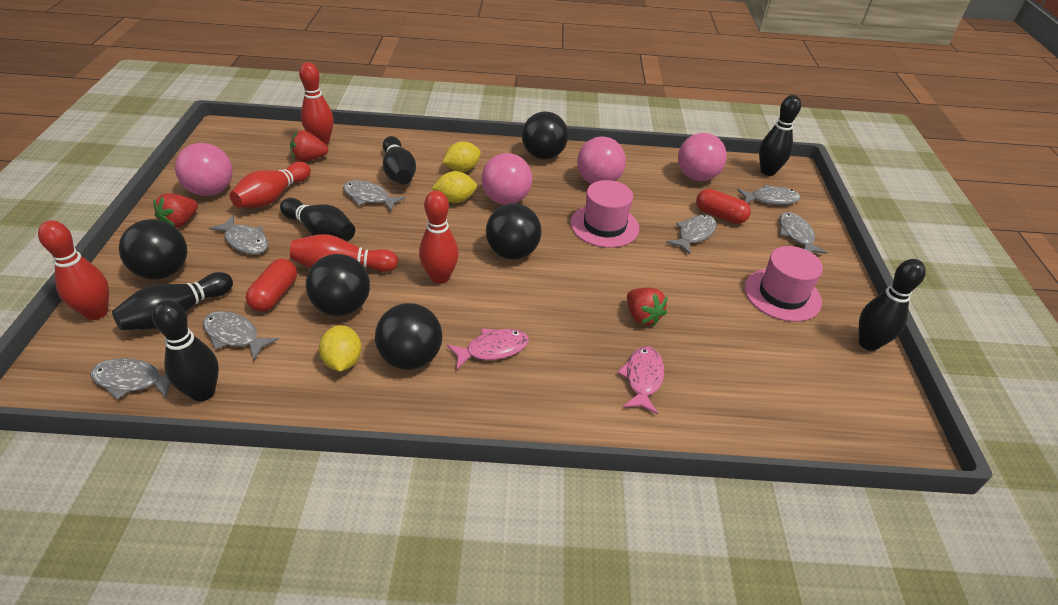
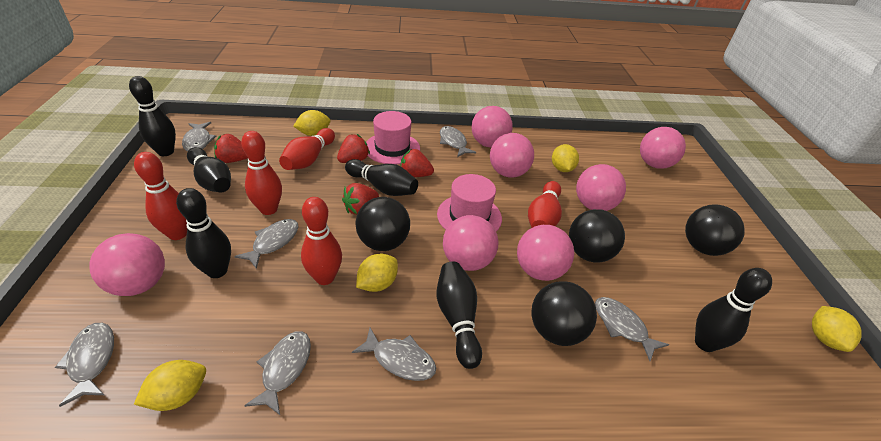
black ball: [119,219,187,279] [306,254,370,316] [375,303,442,370] [486,203,541,259] [522,111,568,159] = 5 -> [355,197,410,251] [531,281,597,346] [569,209,625,263] [685,205,745,256] = 4
pink ball: [175,143,233,196] [481,153,532,205] [577,136,626,184] [678,133,727,181] = 4 -> [89,233,165,296] [443,215,498,271] [472,106,513,147] [490,133,534,178] [517,225,574,281] [576,164,626,211] [640,127,686,169] = 7
pink fish: [447,328,529,369] [617,346,664,415] = 2 -> none = 0
red capsule: [246,259,297,312] [696,189,751,224] = 2 -> none = 0
red strawberry: [153,193,198,228] [290,130,328,162] [627,288,668,326] = 3 -> [214,134,248,163] [337,134,370,163] [342,183,379,215] [400,149,434,177] = 4
yellow lemon: [319,325,362,371] [431,171,477,203] [443,141,481,172] = 3 -> [134,360,206,411] [293,110,330,136] [356,254,398,292] [552,144,579,172] [812,306,862,352] = 5

